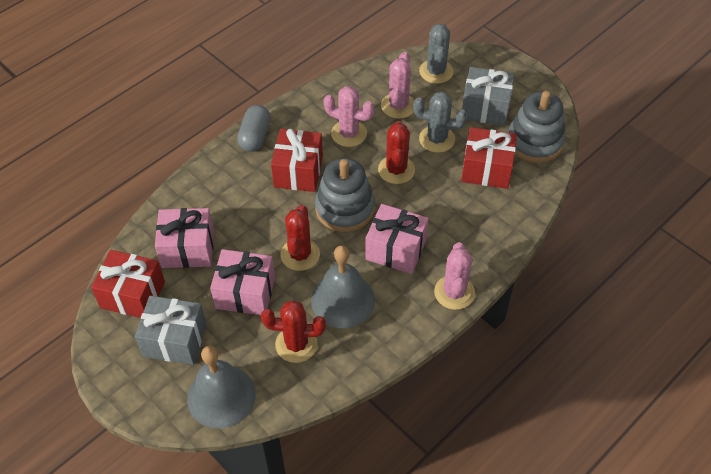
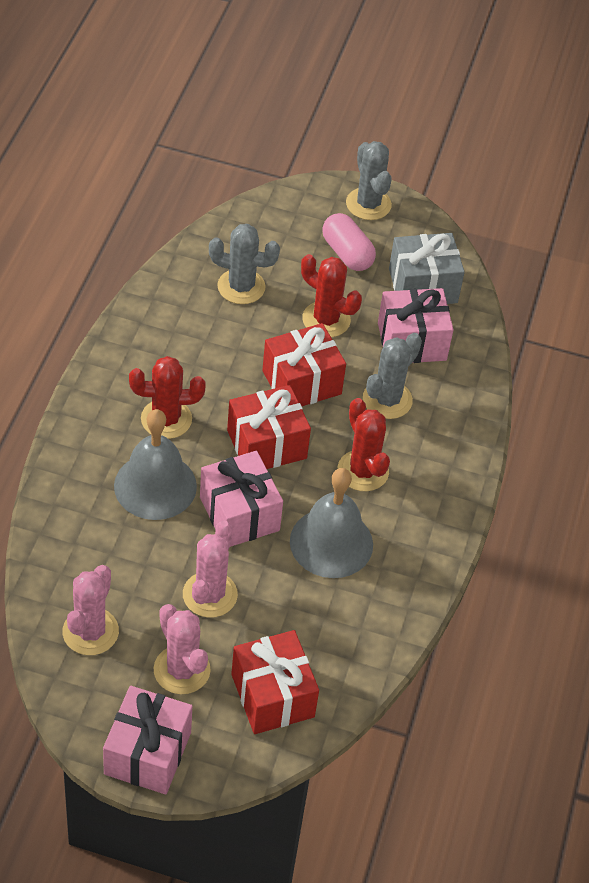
grey cactus: [413,92,467,153] [419,23,453,84] = 2 -> [209,224,280,304] [346,141,392,220] [363,333,422,419] = 3
grey capsule: [237,105,271,152] = 1 -> none = 0
grey gift: [135,296,207,365] [462,67,514,126] = 2 -> [389,233,465,304] = 1
grey stacking toy: [315,158,375,232] [508,91,566,163] = 2 -> none = 0
pink capsule: none = 0 -> [322,213,376,271] = 1

